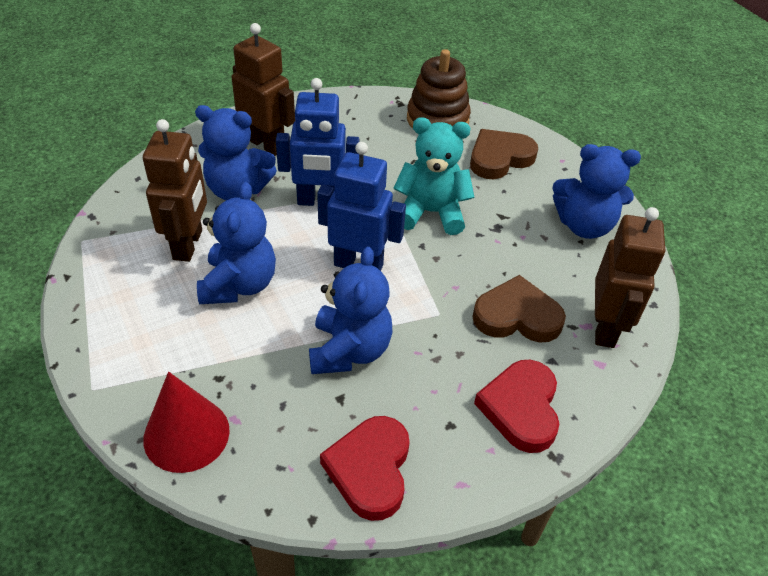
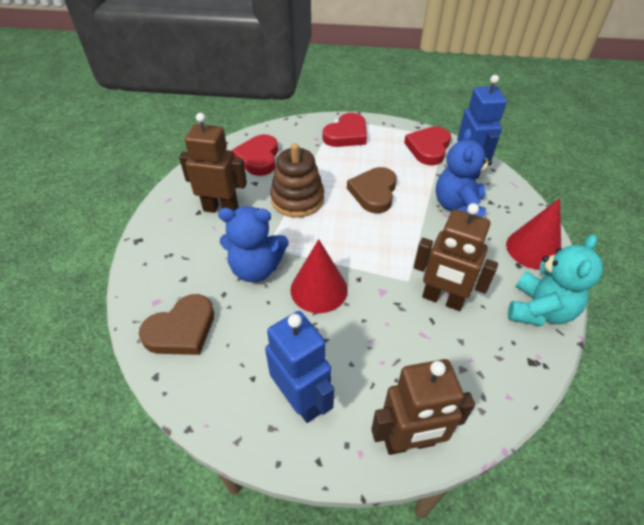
blue teddy bear: [195,105,277,200] [197,182,276,304] [309,247,392,374] [552,144,641,239] = 4 -> [218,206,288,282] [436,129,492,217] = 2
red cone: [143,372,230,473] = 1 -> [290,239,348,313] [506,198,561,270] = 2
red heart: [320,416,410,521] [474,360,559,453] = 2 -> [232,134,278,176] [323,113,367,147] [404,126,451,165] = 3

